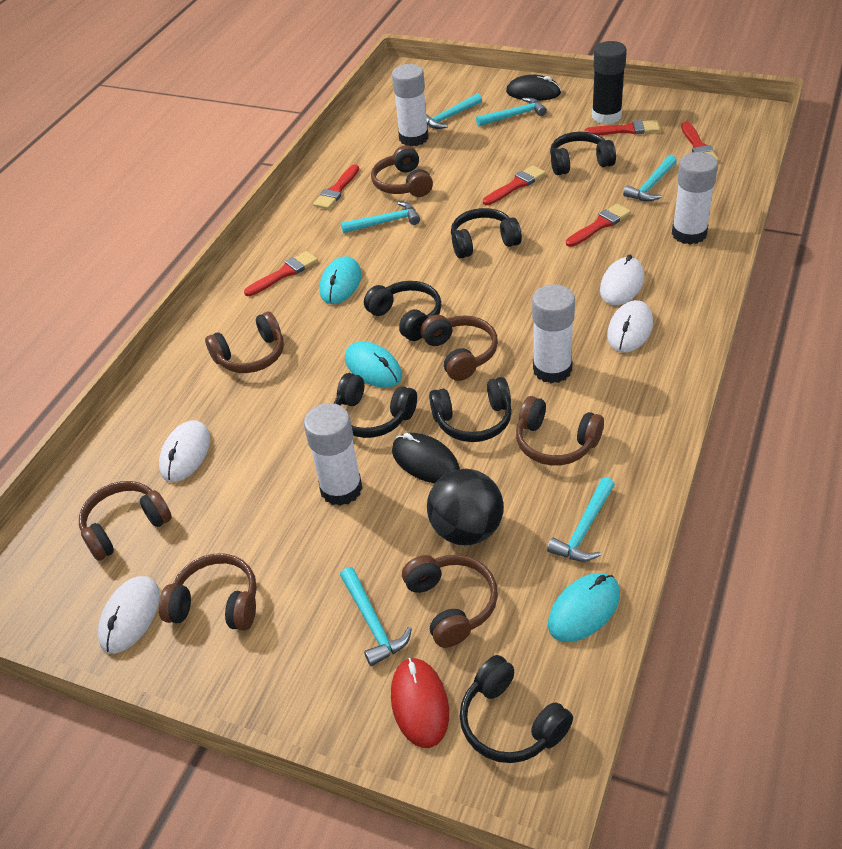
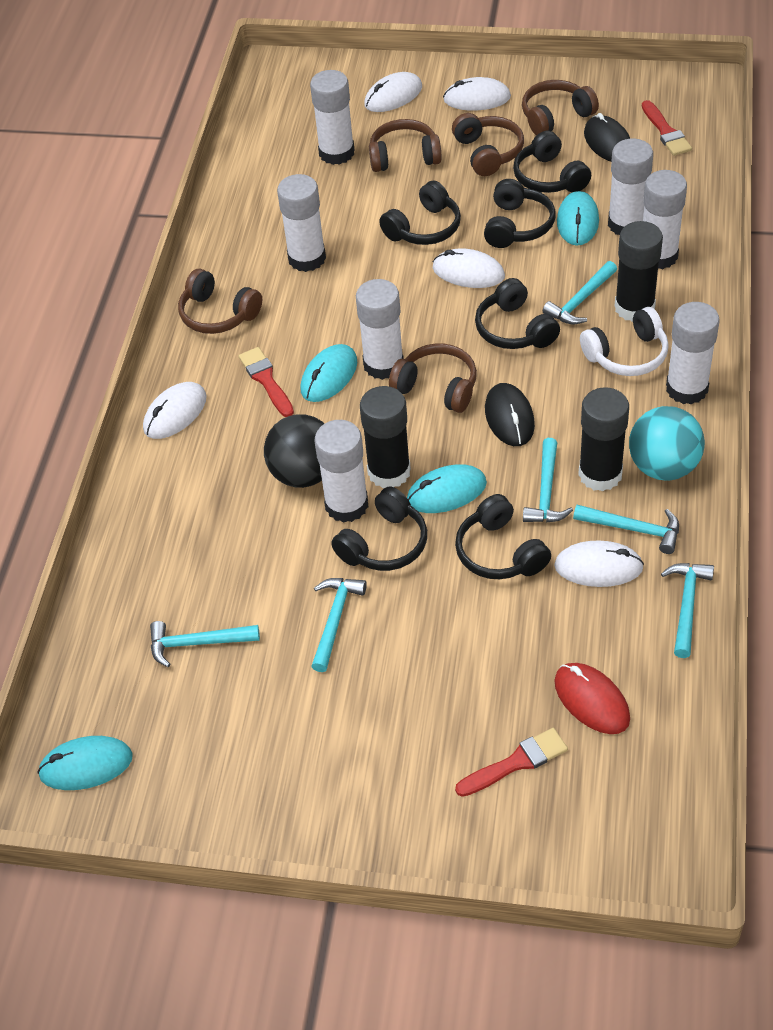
black glue stick: [592,41,627,124] = 1 -> [360,386,411,488] [578,387,629,492] [615,221,663,322] = 3
brown headphones: [79,481,172,561] [159,554,257,631] [205,312,284,373] [371,145,433,197] [402,555,498,648] [421,315,498,381] [516,396,604,466] = 7 -> [178,269,262,334] [369,119,442,172] [389,343,477,413] [452,113,524,176] [522,80,599,136] = 5
red brush: [244,251,318,296] [313,164,359,209] [483,165,546,205] [566,204,631,247] [584,120,660,135] [681,122,718,162] = 6 -> [239,347,294,417] [455,728,568,797] [642,100,692,156] = 3
turquoise ball: none = 0 -> [629,406,705,480] = 1
turquoise mouse: [320,256,361,304] [345,341,402,388] [548,573,620,642] = 3 -> [37,736,133,790] [300,344,357,402] [407,465,487,513] [557,191,599,246] = 4
white glue stick: [304,403,363,506] [392,64,429,146] [532,284,575,383] [672,152,718,245] = 4 -> [277,174,326,272] [310,70,355,165] [315,420,368,523] [356,279,404,380] [608,139,653,235] [643,170,687,269] [666,302,720,405] = 7
white headphones: none = 0 -> [580,307,669,376] = 1
white mouse: [98,576,160,654] [159,420,210,482] [600,254,644,305] [607,300,653,353] = 4 -> [143,382,207,439] [364,72,422,112] [433,248,505,288] [443,77,511,111] [554,540,644,587] = 5

